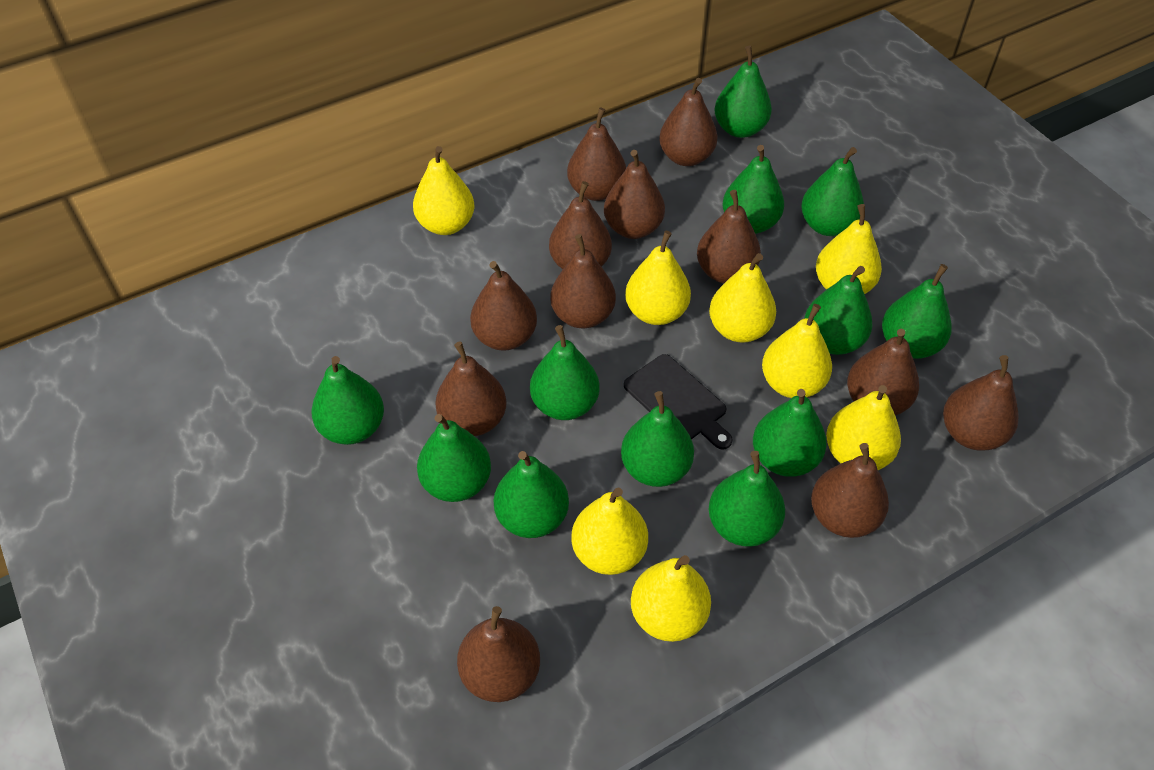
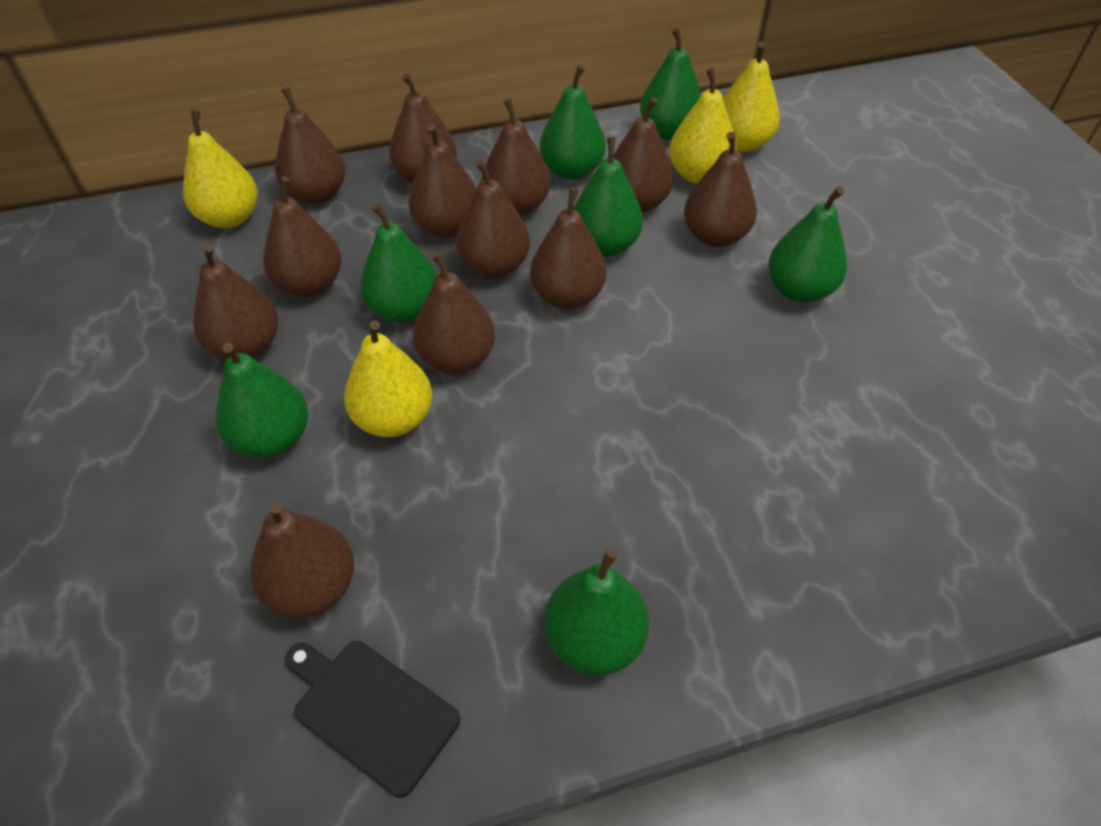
green pear: [311,356,384,445] [417,414,491,502] [494,451,569,538] [530,325,600,420] [621,391,694,487] [709,451,785,547] [714,46,772,138] [722,145,784,234] [753,389,827,477] [801,147,864,236] [804,266,873,355] [882,264,952,359] = 12 -> [216,343,308,458] [360,203,437,323] [540,65,606,180] [544,548,649,675] [573,137,643,256] [640,27,701,140] [768,186,847,303] = 7
yellow pear: [413,146,474,235] [571,488,648,575] [625,231,691,325] [631,555,711,642] [709,253,776,343] [762,304,832,398] [816,204,882,294] [826,385,901,470] = 8 -> [183,110,257,228] [344,320,432,437] [669,68,737,184] [723,41,780,152] = 4

